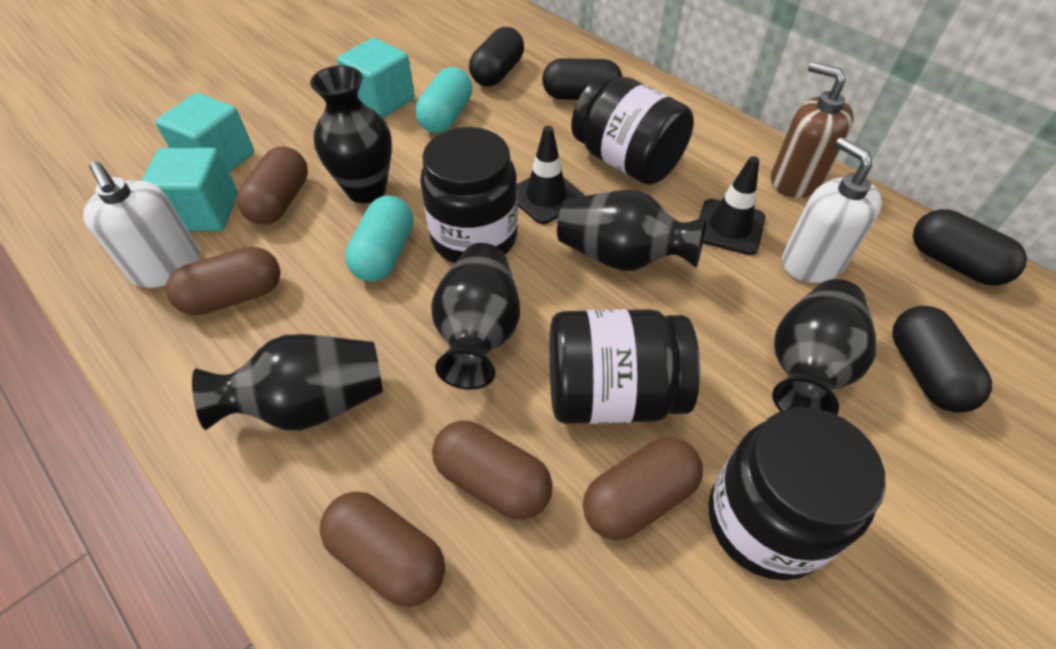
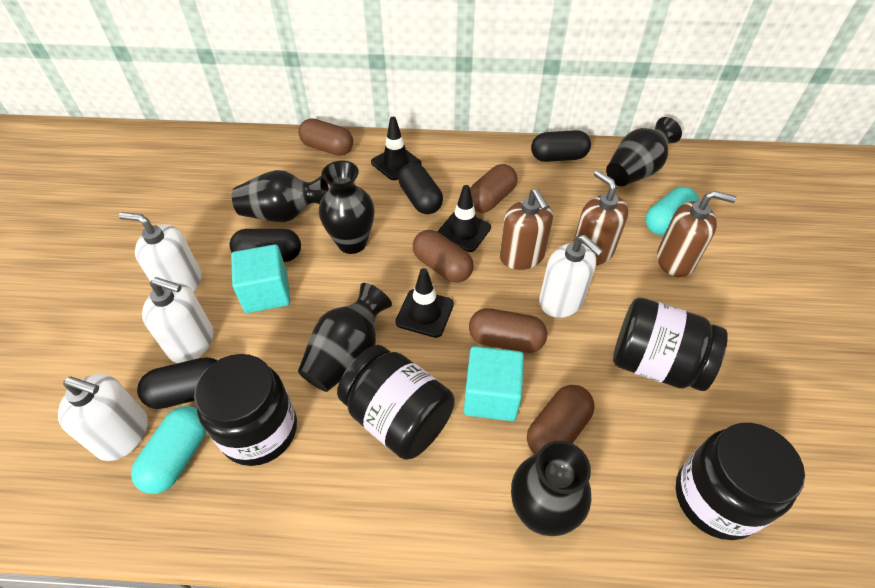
black traffic cone: [517,126,585,224] [699,156,765,255] = 2 -> [371,117,421,180] [395,268,454,338] [437,185,491,252] = 3
brown soap dispenser: [771,62,853,198] = 1 -> [499,189,553,270] [573,170,629,265] [657,191,736,277] = 3
turquoise cube: [142,148,238,231] [155,93,254,173] [337,38,415,118] = 3 -> [231,244,290,313] [464,346,524,421] = 2
white soap dispenser: [83,161,200,288] [782,137,882,283] = 2 -> [58,374,148,461] [119,212,201,292] [142,277,213,363] [539,235,603,318] = 4

